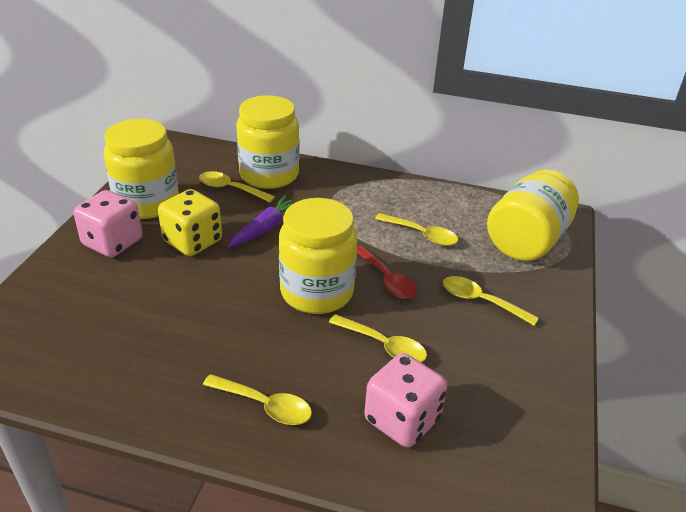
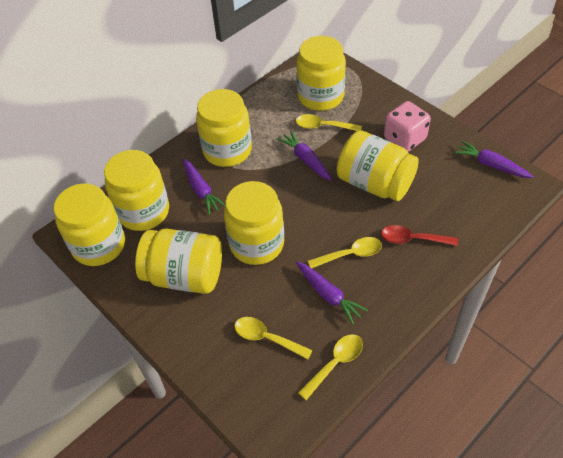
pink dice: [74,190,142,257] [364,353,447,448] = 2 -> [384,101,431,152] = 1
purple carrot: [228,195,295,248] = 1 -> [183,158,225,215] [277,130,332,181] [295,261,368,324] [454,141,534,178] = 4
yellow dice: [158,189,222,256] = 1 -> none = 0
yellow jar: [104,119,179,219] [236,95,299,189] [279,198,357,314] [487,170,579,261] = 4 -> [54,183,125,266] [104,150,169,231] [135,229,222,294] [196,89,252,167] [224,181,284,265] [296,36,346,111] [337,130,419,201] = 7
yellow spoon: [199,171,275,202] [203,374,312,425] [329,314,427,362] [375,213,458,246] [443,276,539,326] = 5 -> [234,317,313,360] [296,114,362,131] [298,334,363,400] [308,237,382,268] = 4

